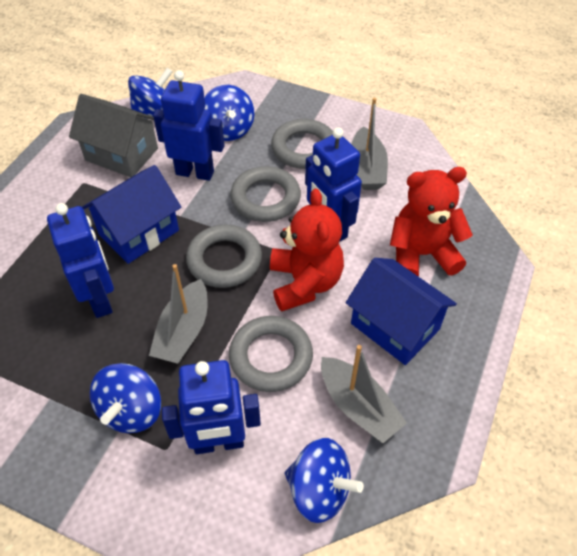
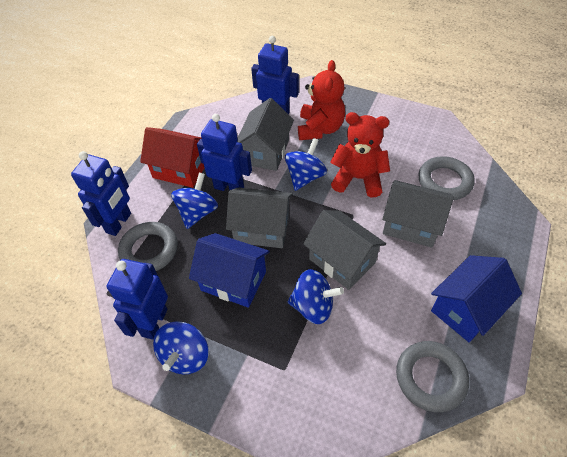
grey boat: [149,264,207,364] [321,345,407,443] [351,98,388,190] = 3 -> none = 0
grey house: [69,94,158,177] = 1 -> [226,187,293,248] [237,98,294,171] [303,210,386,290] [382,180,454,248] = 4
grey ring: [186,225,262,288] [229,316,313,392] [230,166,301,222] [271,119,333,169] = 4 -> [118,222,178,271] [396,341,469,412] [418,156,475,200] = 3
red house: none = 0 -> [140,127,205,188] = 1

